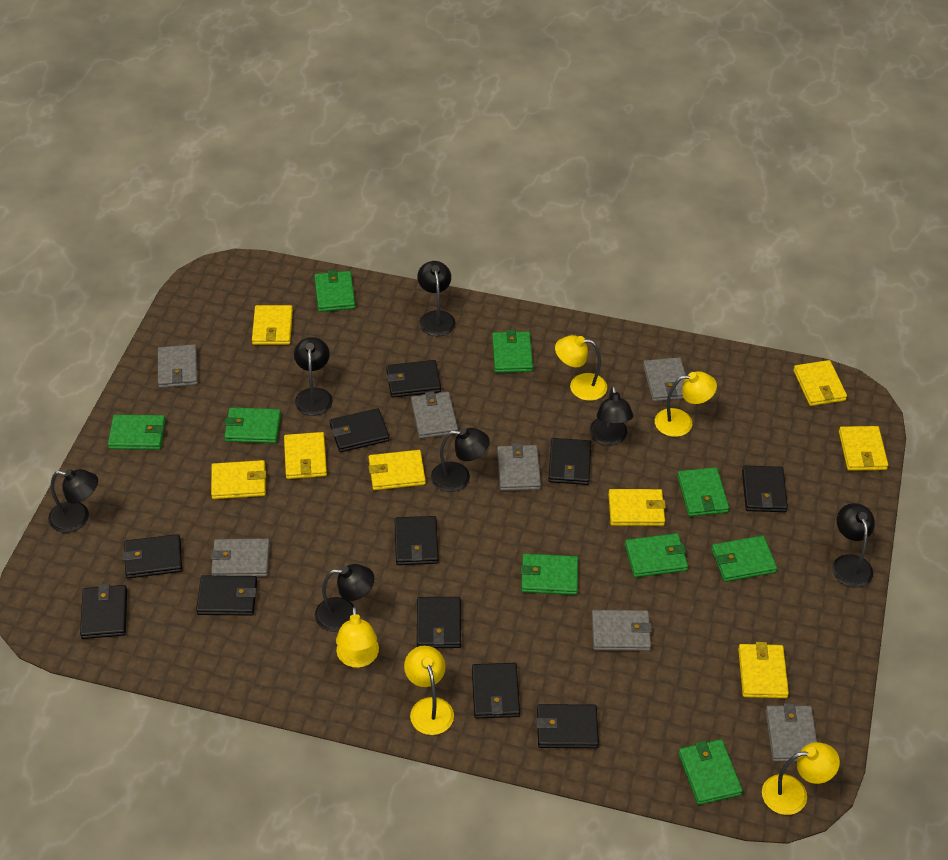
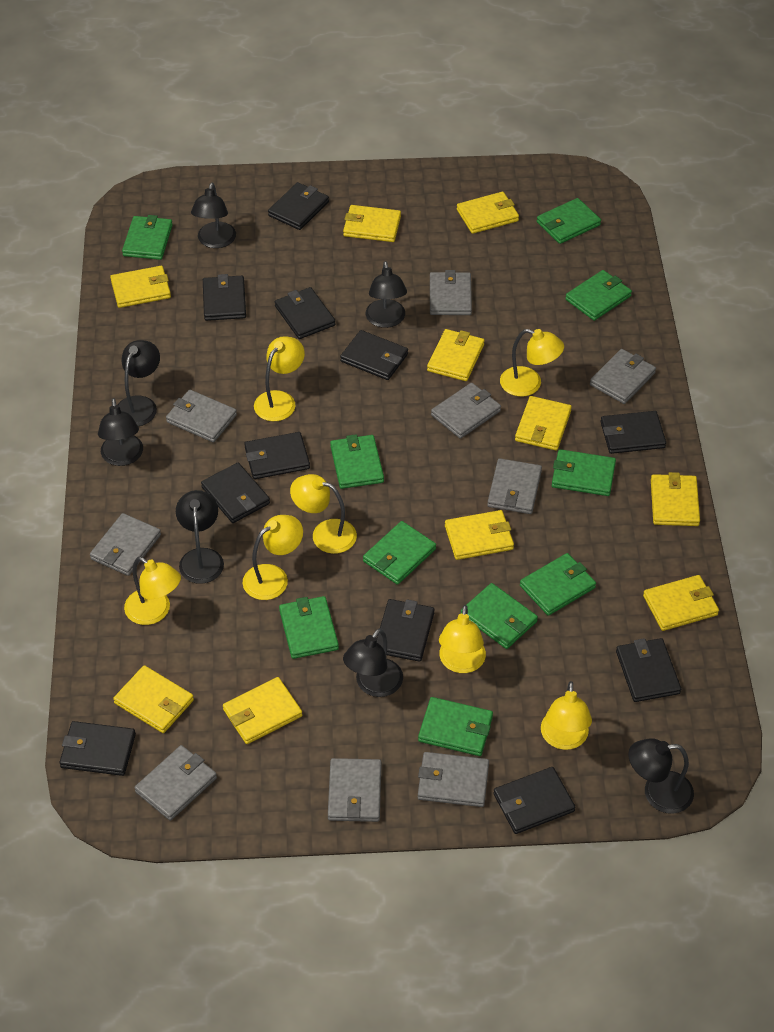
green wallet: [108,415,166,450] [224,408,281,443] [314,270,355,312] [492,330,533,373] [521,554,578,595] [625,533,688,577] [677,467,729,516] [678,739,743,805] [711,536,777,582] = 9 -> [122,215,173,260] [279,596,339,659] [330,434,384,489] [363,521,436,585] [418,697,493,756] [461,583,538,649] [520,553,596,616] [537,198,601,244] [552,449,616,496] [565,270,632,321] = 10
grey wallet: [158,344,198,388] [211,538,270,577] [411,391,458,439] [497,443,541,491] [592,610,652,651] [643,357,686,402] [765,703,817,762] = 7 -> [90,513,161,576] [134,745,217,821] [166,390,237,442] [328,758,381,822] [418,752,489,807] [430,270,472,315] [431,383,501,439] [487,458,542,514] [590,349,656,404] = 9
yellow lamp: [336,606,379,668] [404,646,454,735] [555,335,607,401] [655,371,717,437] [762,742,840,815] = 5 -> [124,557,181,625] [243,515,303,600] [254,336,305,421] [290,474,357,554] [439,605,486,673] [500,329,564,397] [541,681,592,750] = 7
yellow wallet: [211,460,266,499] [252,305,293,345] [284,432,327,479] [369,450,426,490] [608,489,666,526] [738,642,789,698] [793,360,847,406] [839,426,888,471] = 8 -> [110,266,171,308] [113,665,194,733] [223,677,302,744] [343,205,401,242] [427,329,484,381] [445,510,514,560] [457,192,519,234] [515,396,572,451] [643,575,719,631] [651,472,700,526] = 10

